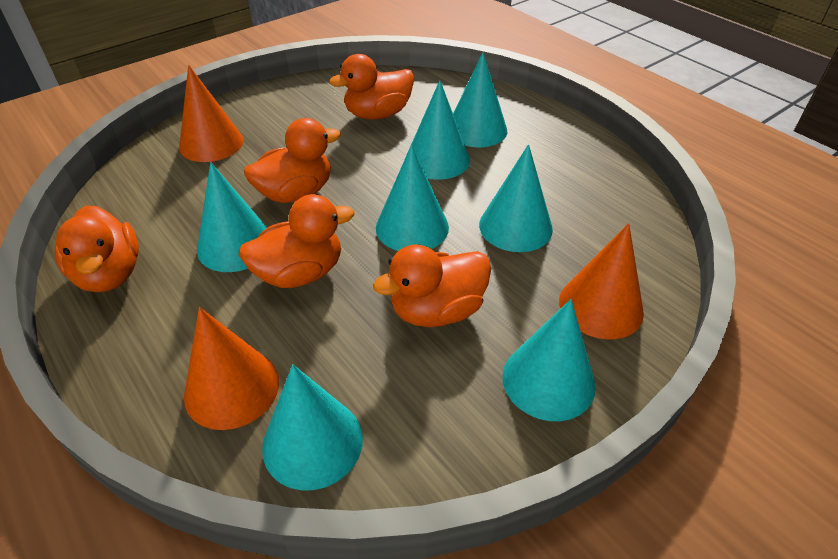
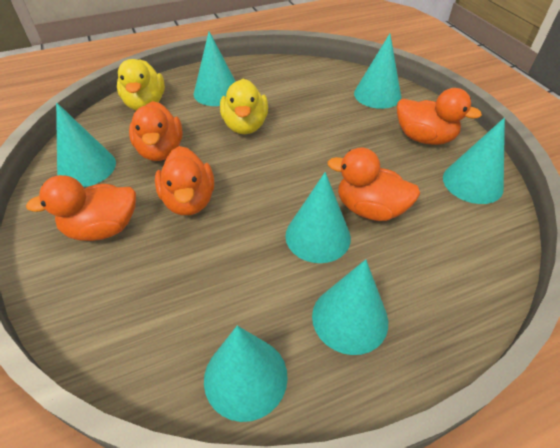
orange cone: [179,65,244,162] [184,307,279,430] [559,223,644,340] = 3 -> none = 0
yellow duck: none = 0 -> [117,59,165,111] [220,79,268,134] = 2

